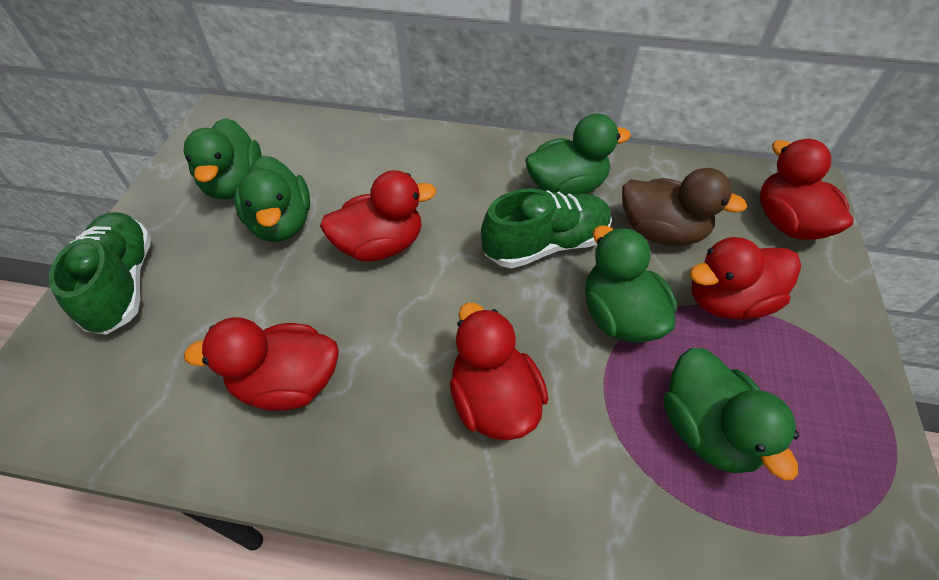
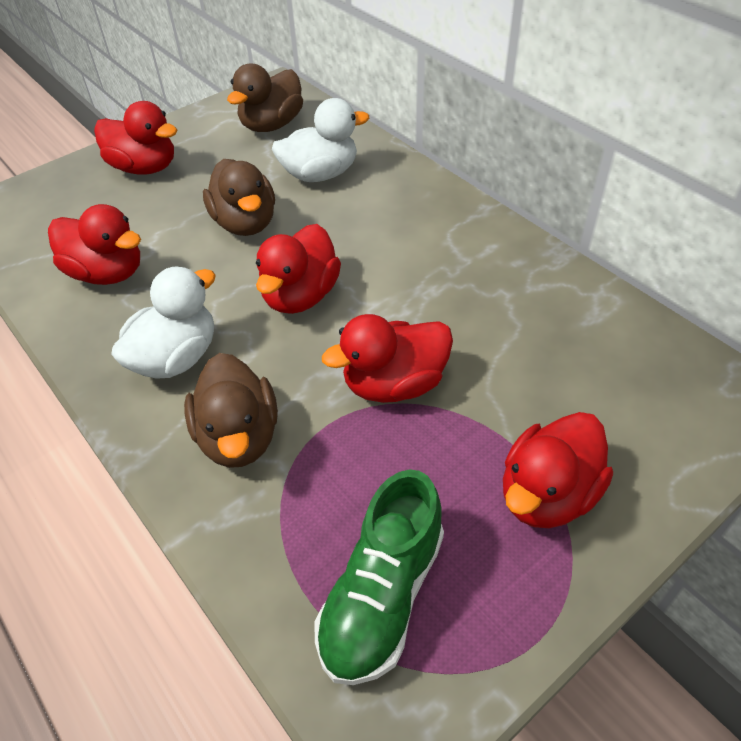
brown duck: [622,168,747,246] = 1 -> [184,353,278,468] [203,159,275,236] [227,64,303,132] = 3
green duck: [184,118,262,199] [234,156,310,242] [525,113,631,195] [585,225,677,342] [664,348,799,480] = 5 -> none = 0
green shoe: [49,212,151,335] [481,189,612,268] = 2 -> [315,469,444,685] = 1
white duck: none = 0 -> [111,267,216,379] [272,98,369,182] = 2

